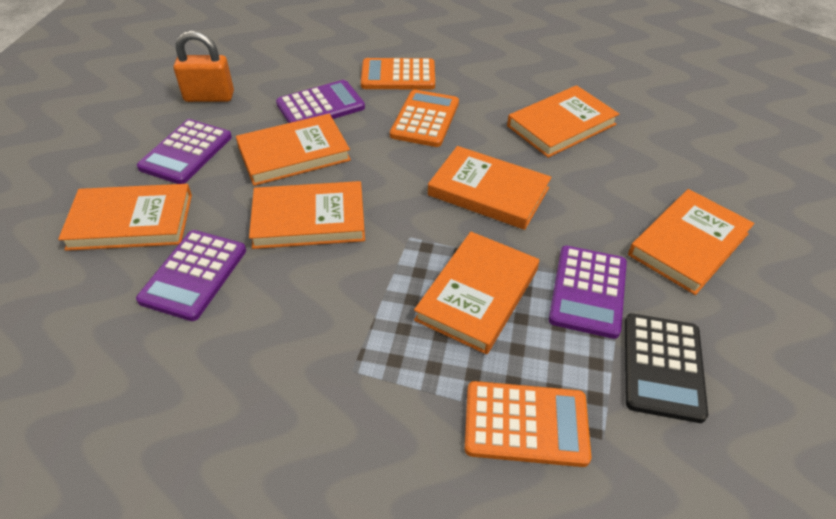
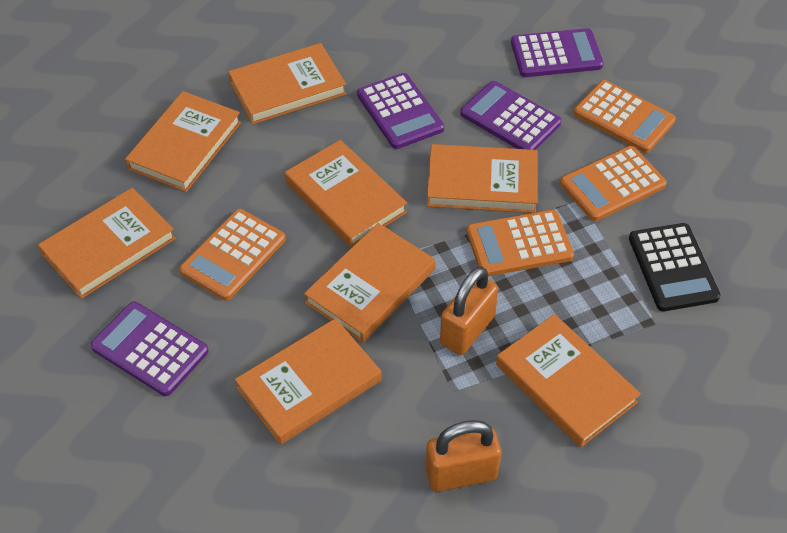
orange book: [58,184,192,251] [236,114,351,186] [249,181,365,249] [414,232,539,355] [428,146,551,230] [507,85,619,158] [628,189,754,295] = 7 -> [38,188,176,299] [125,91,241,192] [228,43,346,124] [235,318,382,445] [285,140,407,248] [304,223,436,343] [427,144,538,213] [496,314,641,447] = 8
orange calculator: [361,58,435,90] [390,89,459,147] [465,381,591,467] = 3 -> [179,209,286,301] [467,210,574,276] [560,146,667,221] [573,80,676,153] = 4
orange padlock: [174,31,234,102] = 1 -> [426,420,501,492] [440,266,498,355] = 2

